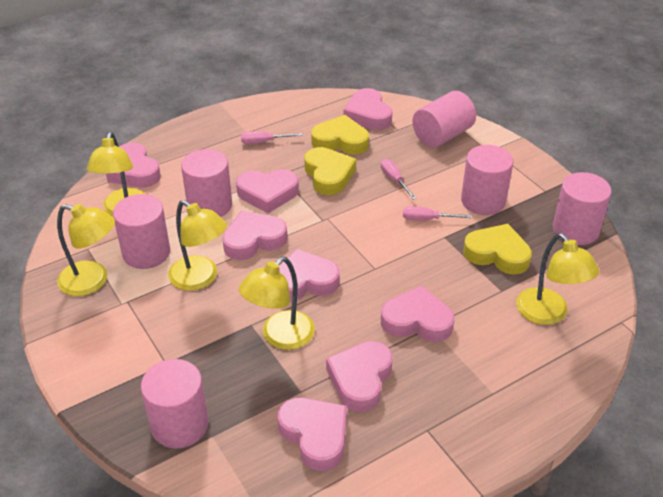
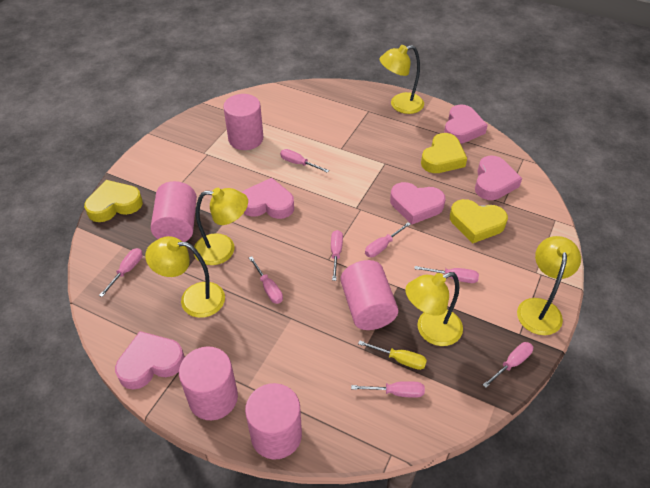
pink cylinder: [113,194,170,269] [141,359,209,449] [181,149,232,217] [412,91,476,148] [461,145,513,215] [552,172,612,245] = 6 -> [151,181,197,242] [179,347,238,420] [223,94,263,150] [245,383,302,459] [340,260,398,330] = 5
pink heart: [106,142,161,188] [222,211,287,260] [236,169,299,213] [278,398,347,471] [279,249,340,302] [326,341,393,412] [344,88,392,130] [381,286,454,342] = 8 -> [115,331,185,390] [242,178,294,219] [390,182,446,224] [444,104,488,144] [475,156,522,200] = 5
pink screwdriver: [241,131,302,144] [381,159,417,200] [403,206,471,221] = 3 -> [99,248,143,297] [249,256,283,304] [280,149,329,173] [331,230,343,281] [351,381,425,398] [365,222,411,257] [414,266,479,283] [483,342,533,388] = 8
yellow screwdriver: none = 0 -> [358,340,427,370] = 1

